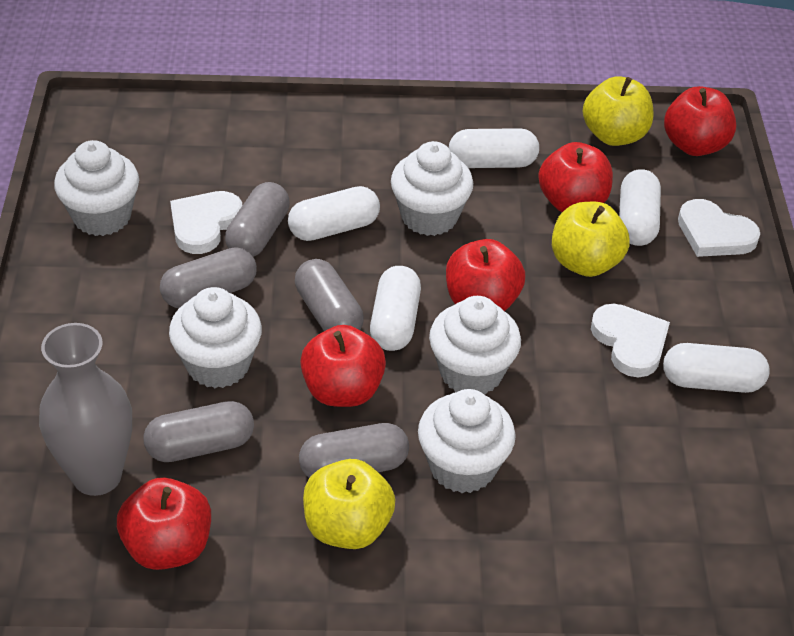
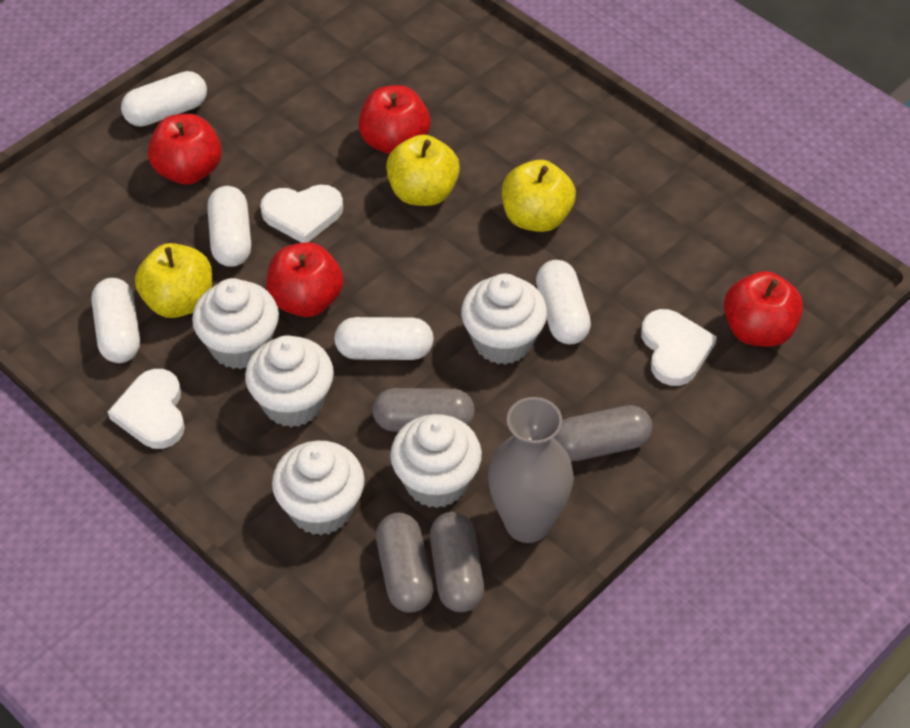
grey capsule: [143,401,254,462] [160,247,257,308] [225,182,290,257] [295,259,364,331] [299,423,409,478] = 5 -> [372,388,475,432] [376,513,433,613] [430,512,484,612] [553,405,653,461] = 4
red apple: [117,478,211,570] [300,325,386,407] [446,239,525,311] [538,142,613,212] [664,86,736,156] = 5 -> [148,114,222,185] [266,242,343,317] [359,85,430,154] [724,271,803,347] = 4

